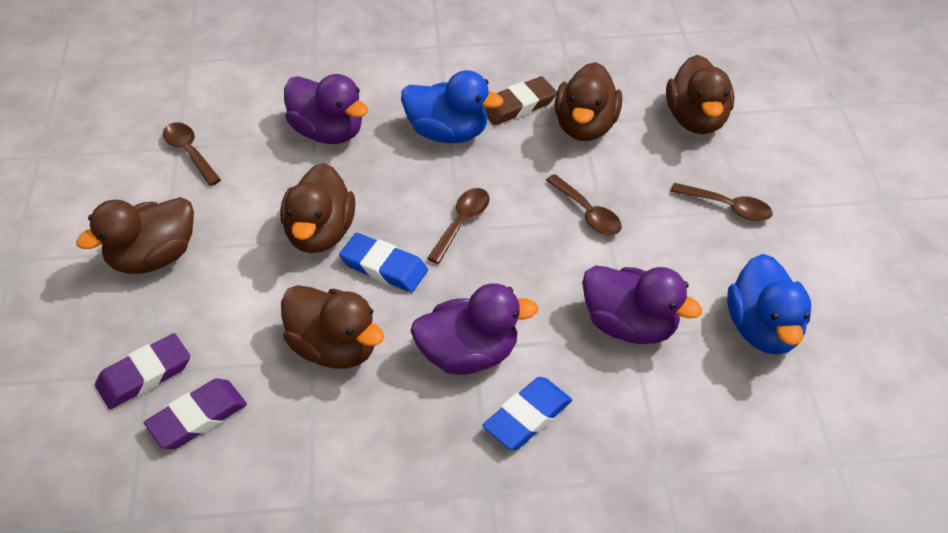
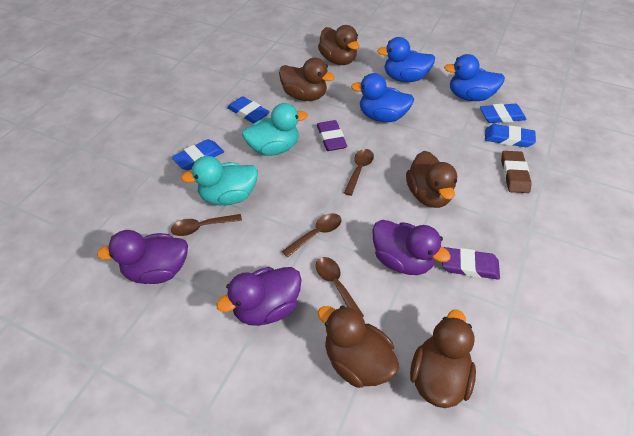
blue duck: [401,70,503,143] [727,254,811,355] = 2 -> [351,73,414,122] [377,37,435,82] [444,54,505,101] = 3
blue eraser: [339,233,428,293] [482,377,572,450] = 2 -> [172,139,224,170] [227,96,270,124] [480,104,527,123] [485,124,536,147] = 4
turquoise duck: none = 0 -> [181,156,258,206] [242,103,308,156] = 2

